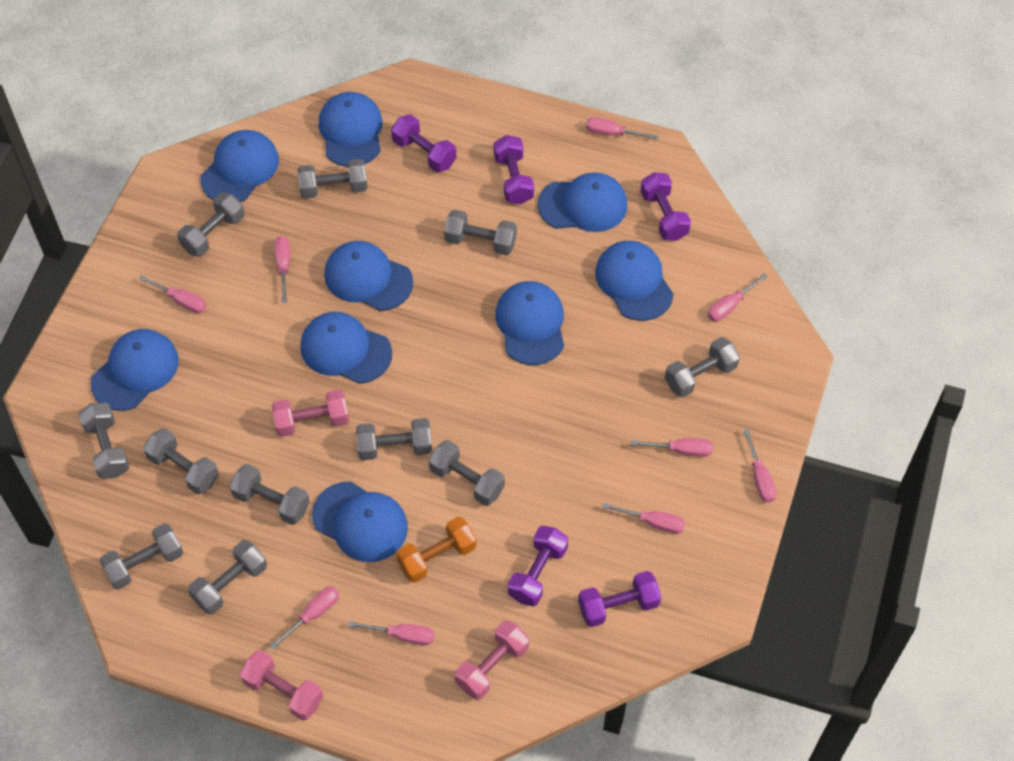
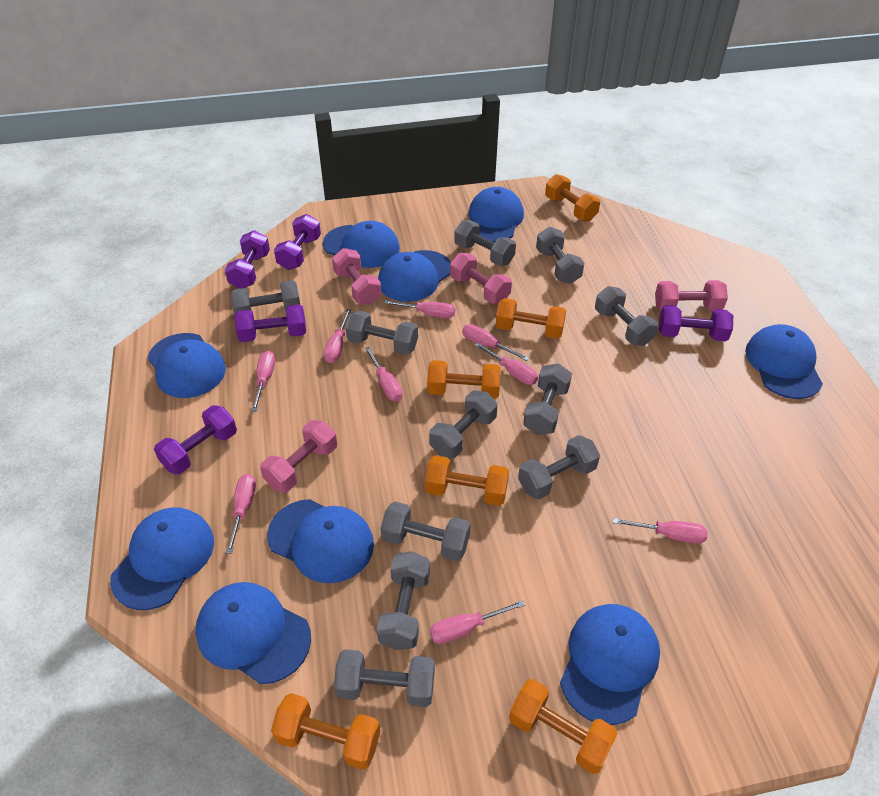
orange dumbbell: [396,517,476,583] = 1 -> [271,693,380,770] [425,455,509,506] [427,360,501,399] [496,298,566,339] [509,679,618,774] [545,174,600,222] = 6
pink dumbbell: [240,650,323,721] [272,389,349,437] [455,620,529,700] = 3 -> [260,420,337,492] [332,248,381,304] [450,253,512,304] [655,280,728,311] = 4

